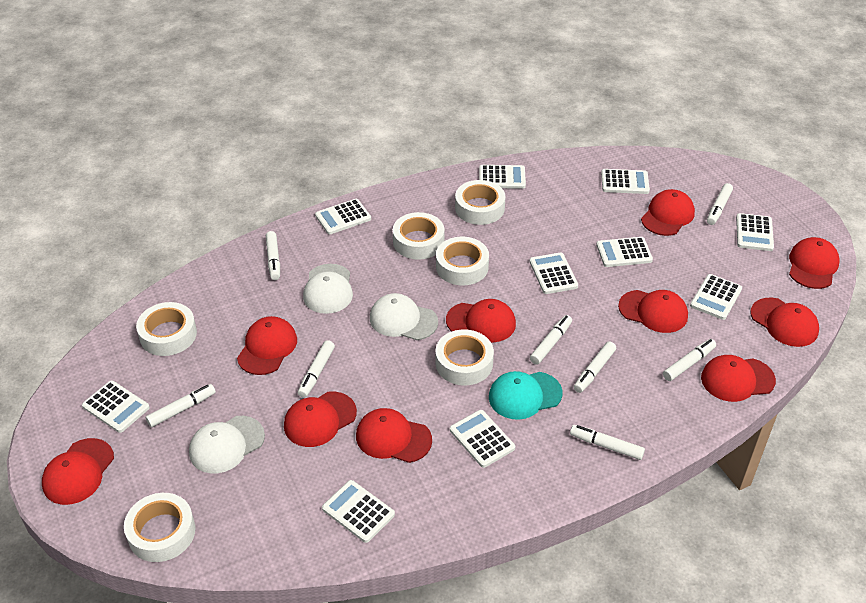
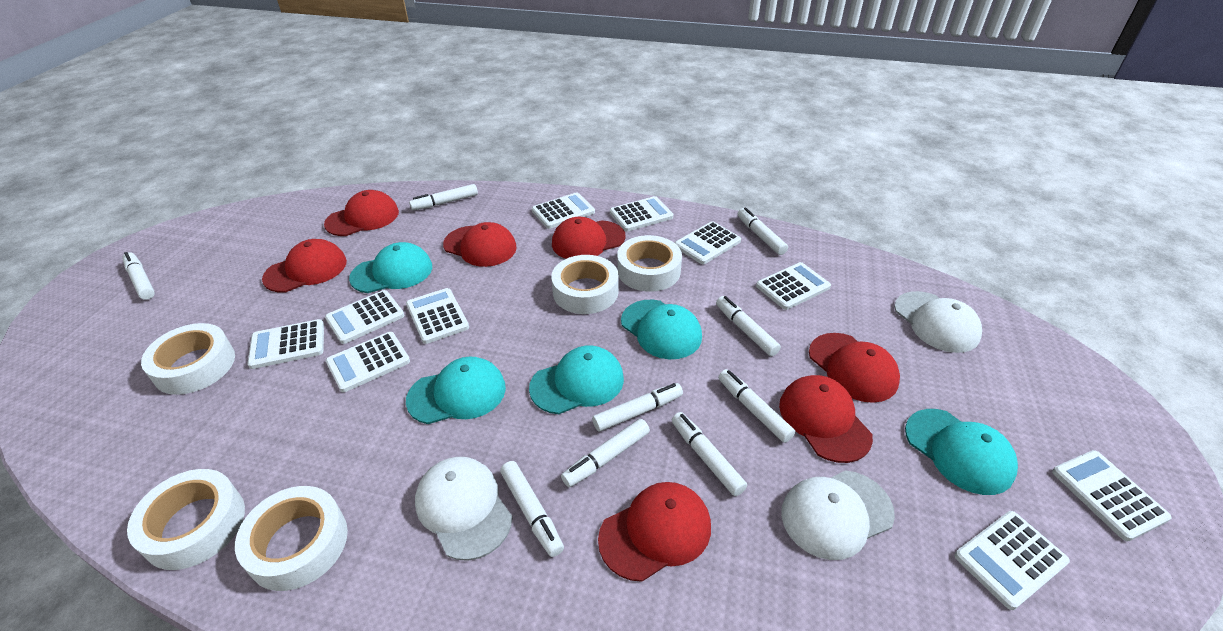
red cap: [42,438,114,505] [237,316,297,375] [284,391,357,447] [356,408,432,463] [446,299,516,342] [618,290,688,333] [641,189,695,236] [701,355,776,402] [750,298,819,347] [789,237,839,289] = 10 -> [262,239,347,292] [324,190,399,236] [443,222,517,267] [552,217,626,259] [598,482,711,582] [779,375,873,463] [809,333,900,403] = 7
turquoise cap: [489,371,563,420] = 1 -> [349,242,432,293] [406,357,506,424] [529,345,624,414] [621,300,702,359] [905,409,1018,495] = 5
white marker: [146,384,216,427] [266,231,280,280] [298,340,335,398] [530,315,572,365] [570,425,645,460] [574,341,616,393] [663,339,716,381] [707,183,733,225] = 8 -> [122,252,155,300] [409,184,478,210] [500,461,564,557] [561,419,650,487] [592,383,683,432] [672,412,747,496] [716,296,781,356] [718,369,795,443] [737,208,788,255] = 9
white tape: [124,493,195,562] [136,302,197,356] [393,212,445,260] [436,237,489,285] [436,329,494,385] [455,180,506,225] = 6 -> [127,469,245,570] [141,323,235,395] [235,486,348,591] [551,255,619,314] [617,235,682,292] = 5

